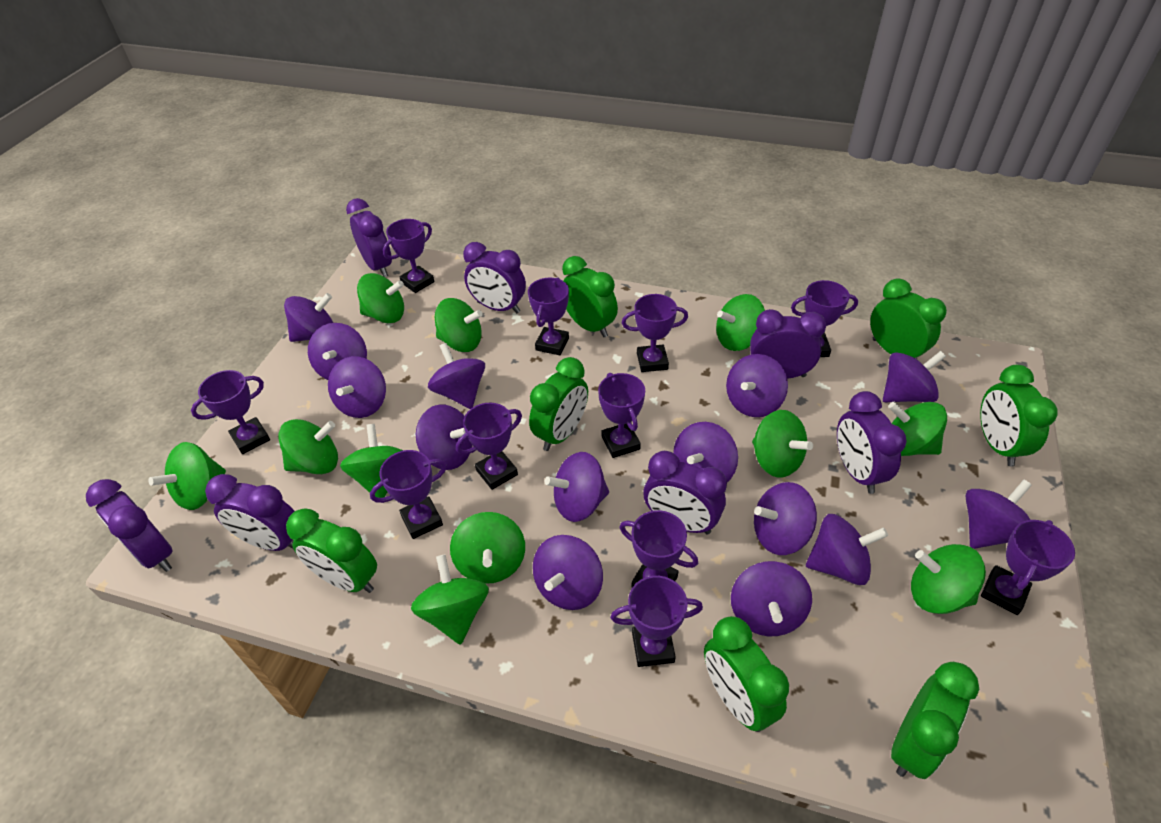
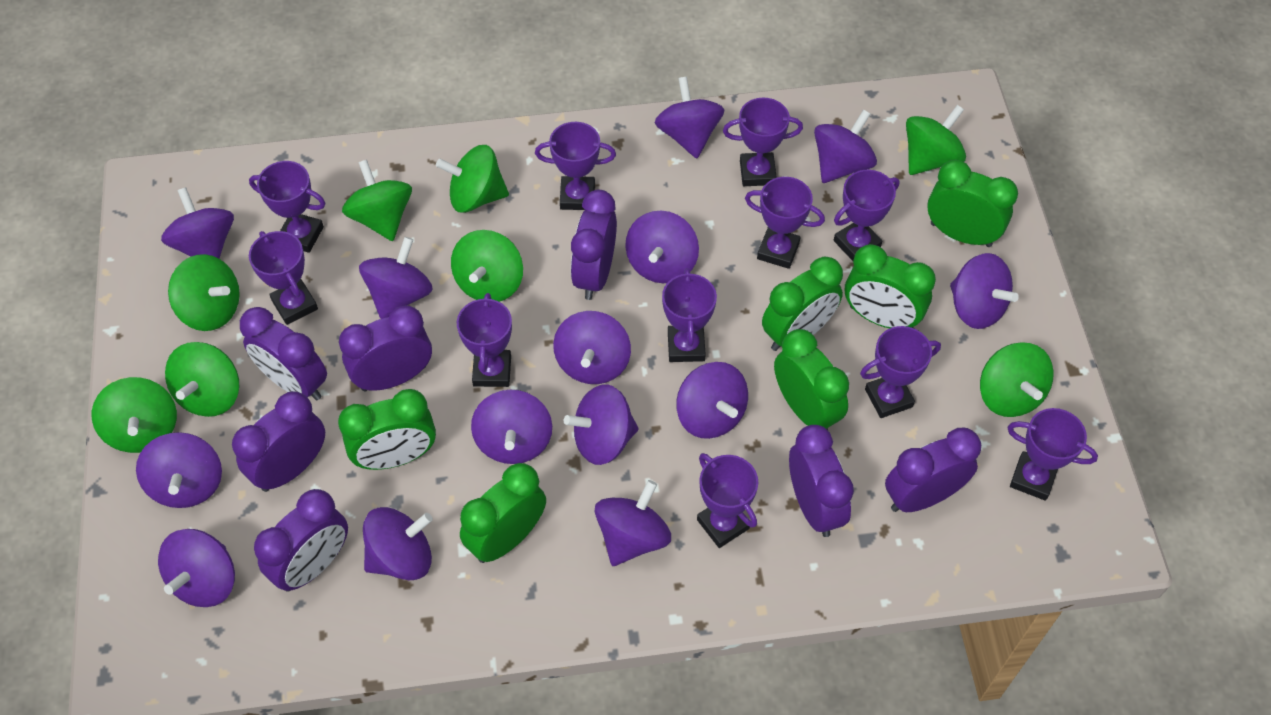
green clock: [286,508,377,593] [529,357,588,451] [562,256,618,337] [704,616,789,732] [870,278,947,359] [891,662,979,779] [980,365,1057,467] = 7 -> [338,389,436,470] [460,463,546,563] [762,257,843,351] [774,329,849,430] [845,244,936,328] [927,160,1018,247] = 6
green spinning top: [148,442,226,510] [278,419,338,474] [340,424,403,498] [357,273,404,323] [411,554,489,645] [435,298,483,352] [450,512,525,584] [716,294,765,351] [752,410,813,478] [888,402,947,456] [911,544,986,614] = 11 -> [92,377,177,453] [165,342,239,417] [168,254,240,331] [342,159,412,241] [436,145,509,213] [451,230,523,302] [906,105,966,175] [980,342,1054,417] = 8

